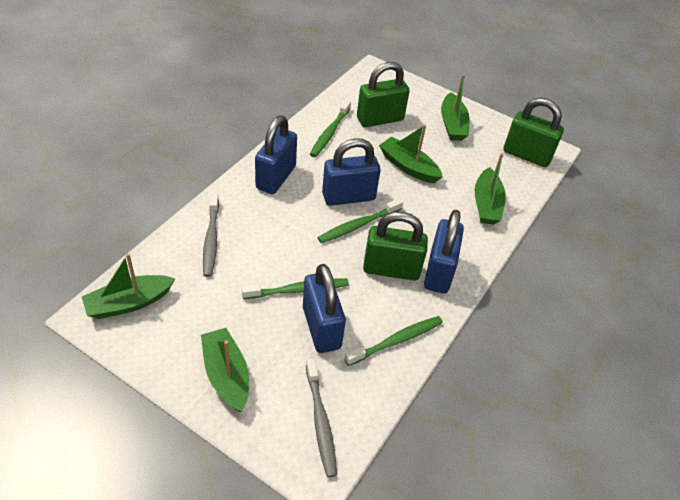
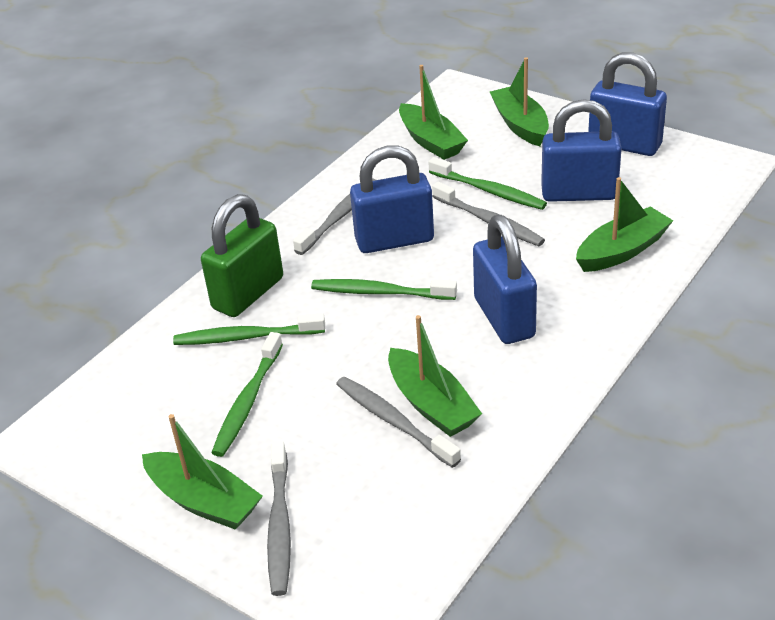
green padlock: [357,62,410,127] [363,212,428,281] [504,98,564,167] = 3 -> [201,194,283,317] = 1
grey toothbrush: [203,193,219,277] [306,358,337,478] = 2 -> [267,441,291,596] [293,178,376,255] [336,377,461,468] [432,182,545,246] = 4

